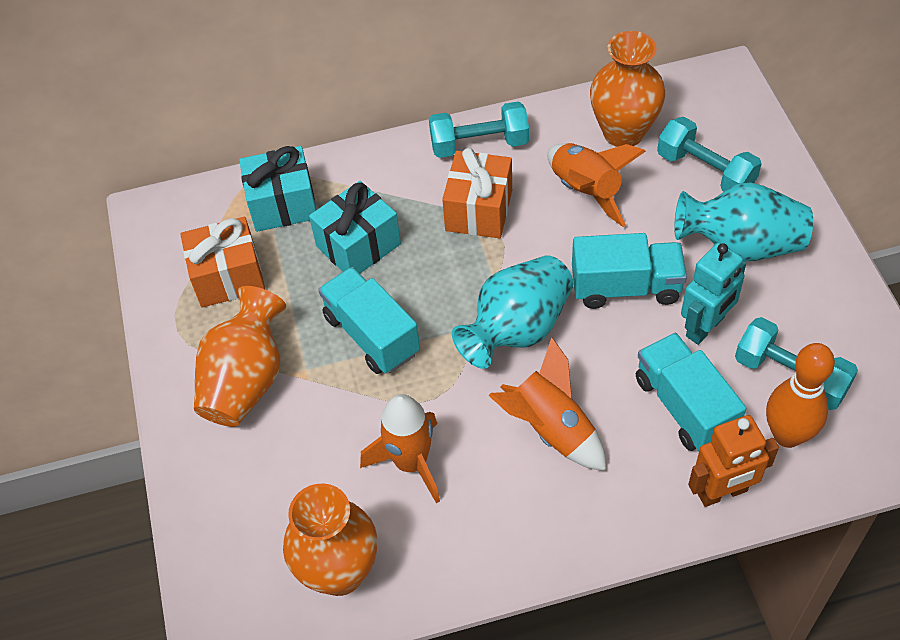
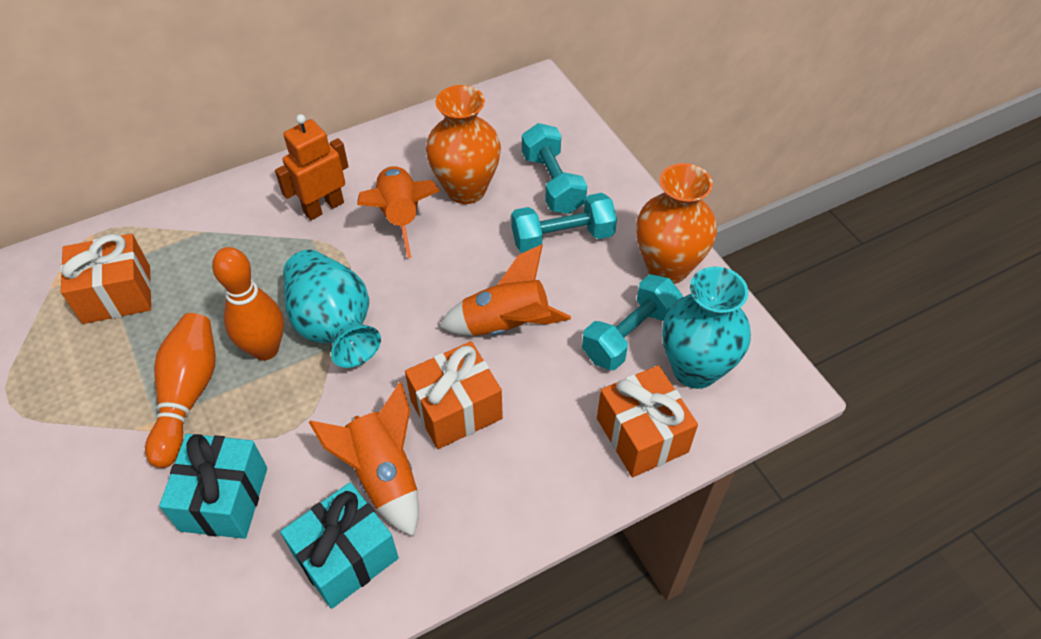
orange bowling pin: [766,343,835,448] = 1 -> [145,313,216,468] [212,247,284,361] = 2
orange gift: [180,217,266,308] [442,148,512,238] = 2 -> [60,234,152,324] [405,341,503,449] [597,365,698,477] = 3
orange vase: [194,286,286,427] [283,484,377,596] [590,31,666,147] = 3 -> [426,85,501,204] [636,163,717,284] = 2
turquoise robot: [681,243,746,345] = 1 -> none = 0
turquoise truck: [318,267,420,374] [572,233,687,309] [636,333,746,451] = 3 -> none = 0

